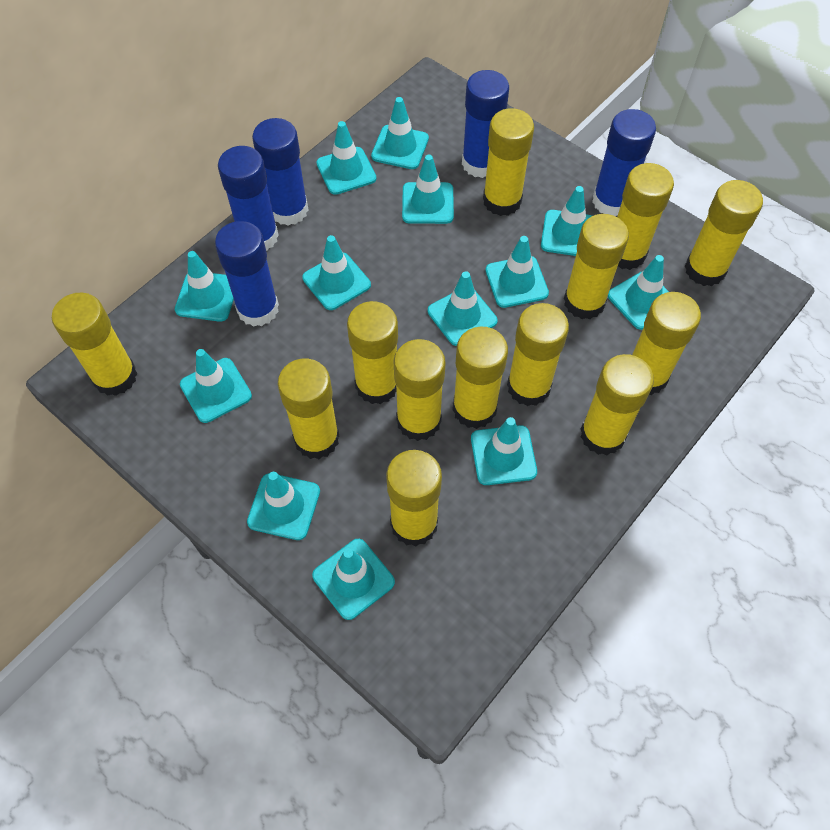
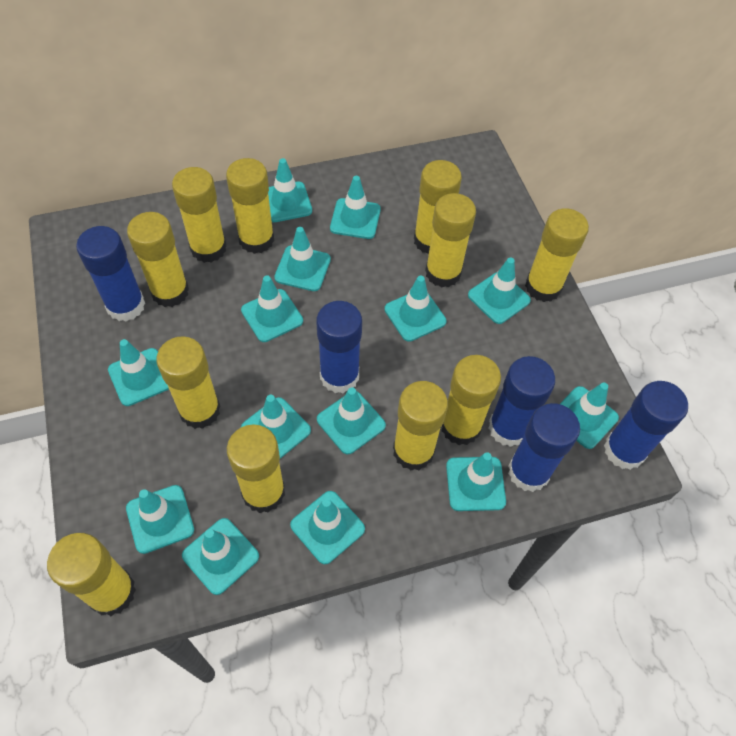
turquoise traffic cone: [175,251,234,322] [180,349,252,423] [247,472,320,540] [302,235,371,310] [312,539,395,620] [316,121,377,195] [371,97,429,169] [402,154,454,224] [428,271,498,346] [471,417,537,485] [486,236,549,308] [541,186,592,256] [608,255,669,330] = 13 -> [108,339,169,406] [126,485,194,554] [182,518,259,595] [241,275,303,342] [241,395,311,459] [268,158,312,222] [274,227,331,291] [290,491,365,564] [317,387,386,454] [330,176,381,239] [385,275,447,342] [446,452,506,511] [468,258,531,324] [560,382,619,449] = 14
yellow glue stick: [52,293,138,396] [278,359,339,459] [347,301,398,404] [386,450,442,546] [394,339,446,441] [452,327,508,429] [483,108,534,216] [507,303,569,406] [564,214,629,319] [580,354,654,455] [617,163,674,270] [632,292,701,395] [685,180,763,286] = 13 -> [47,533,136,616] [127,212,189,307] [156,336,221,429] [172,167,227,263] [226,158,274,254] [227,424,285,513] [393,381,448,471] [414,160,462,254] [425,193,476,288] [441,355,501,445] [525,208,589,302] = 11

